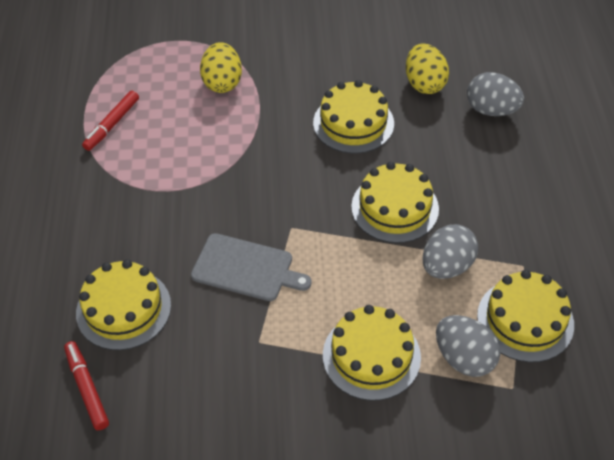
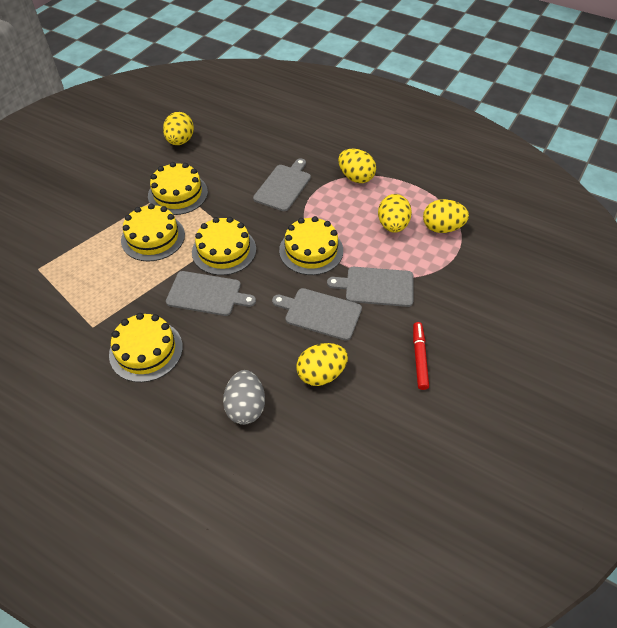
grey cutting board: [191,233,312,301] = 1 -> [166,271,256,316] [253,158,311,211] [272,288,362,341] [327,267,413,307] = 4
grey egg: [422,224,478,279] [436,315,500,377] [467,72,524,116] = 3 -> [223,370,265,425] = 1
red marker: [64,341,109,430] [82,91,139,151] = 2 -> [413,322,429,390] = 1
yellow egg: [200,42,242,93] [406,44,449,94] = 2 -> [163,112,194,145] [296,343,348,386] [338,149,376,183] [378,194,412,233] [423,199,469,233] = 5

